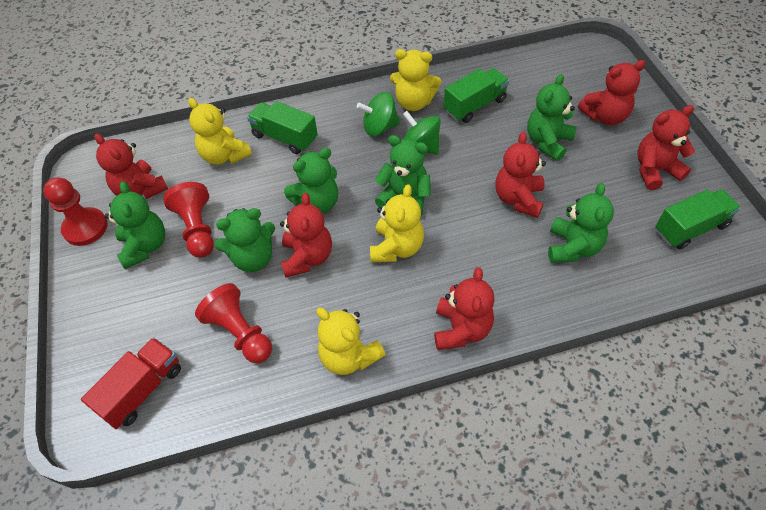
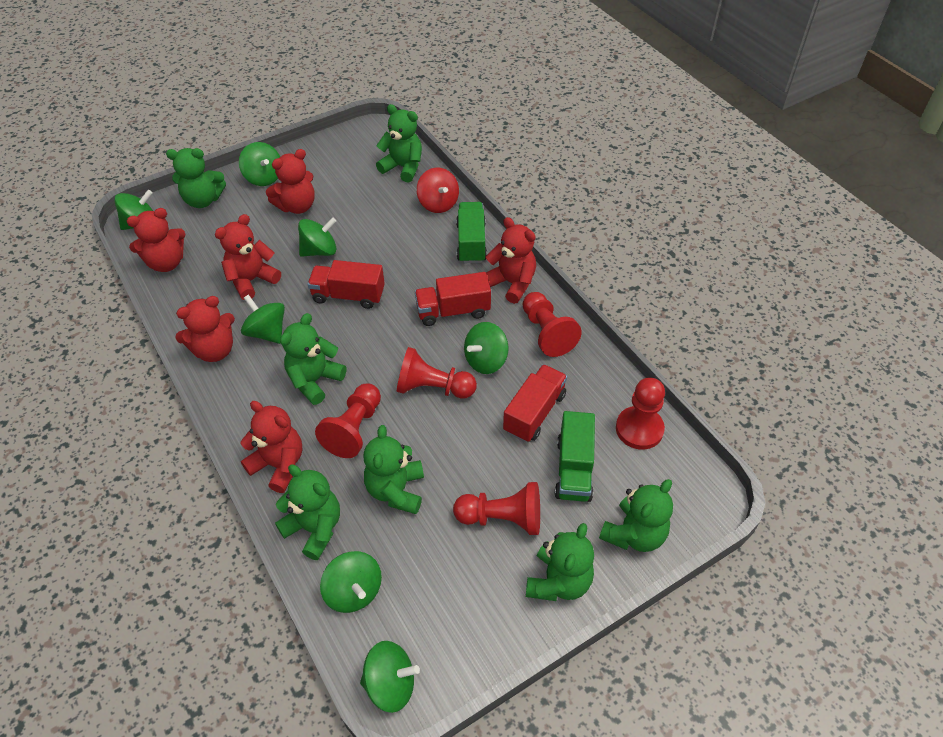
green spinning top: [357,92,400,136] [403,111,441,155] = 2 -> [114,190,153,230] [239,142,280,186] [241,294,285,344] [298,217,336,257] [320,551,382,613] [360,641,420,713] [464,322,508,374] = 7
green teddy bear: [104,181,165,269] [215,208,275,272] [284,148,338,214] [375,135,431,218] [527,74,576,161] [548,183,614,263] = 6 -> [166,148,226,208] [275,464,340,560] [280,313,346,405] [364,425,424,514] [376,104,422,182] [526,523,594,601] [599,479,673,552] = 7
green truck: [247,101,318,154] [444,68,509,123] [655,189,741,249] = 3 -> [456,202,487,263] [555,411,595,502] = 2
red pawn: [43,178,108,246] [163,182,214,258] [195,283,272,363] = 3 -> [315,383,381,458] [397,347,477,398] [453,482,540,535] [523,292,582,357] [616,378,665,450] = 5
red spinning top: none = 0 -> [417,167,459,213] = 1
red truck: [81,337,181,429] = 1 -> [307,260,385,309] [415,272,491,326] [503,364,567,442] = 3
yellow teddy bear: [188,98,252,165] [316,308,386,375] [370,184,424,262] [390,49,441,111] = 4 -> none = 0

